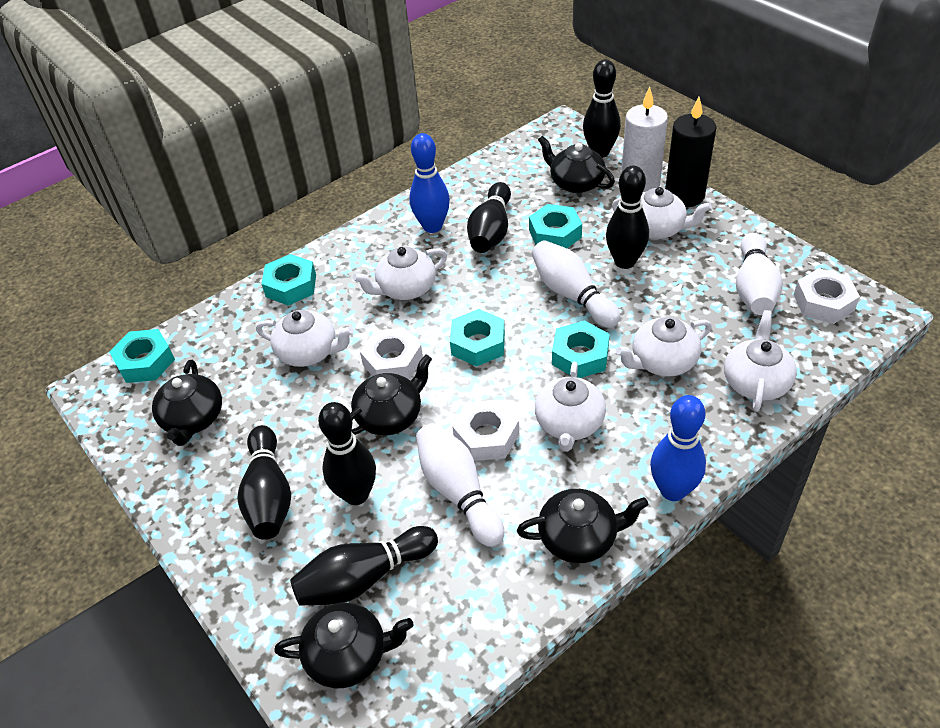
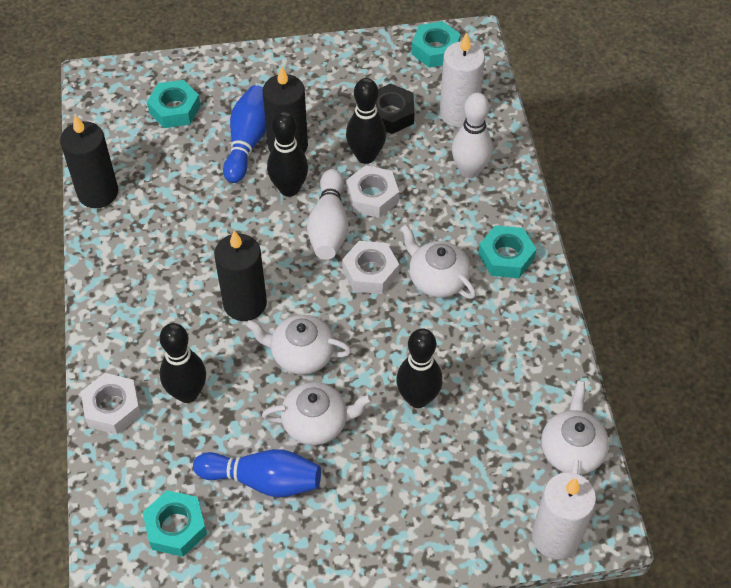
black bowling pin: [238,425,291,540] [290,526,438,606] [318,402,376,505] [467,182,511,253] [583,59,621,158] [606,166,649,269] = 6 -> [160,323,206,403] [267,111,308,197] [346,78,386,164] [396,329,442,408] = 4
black candle: [665,97,717,207] = 1 -> [60,115,118,208] [214,231,267,321] [263,66,308,153] = 3
black nut: none = 0 -> [376,83,415,134] = 1
black teapot: [152,360,222,446] [274,603,413,688] [351,355,432,435] [517,489,648,563] [538,136,615,193] = 5 -> none = 0
turquoise nut: [109,329,175,383] [261,254,316,306] [450,309,505,367] [529,204,582,248] [552,320,610,378] = 5 -> [142,490,207,557] [147,80,201,128] [412,21,461,68] [478,225,536,278] = 4
white bowling pin: [416,423,504,547] [532,240,620,328] [736,233,783,315] = 3 -> [307,169,349,260] [452,93,492,178] = 2
white candle: [621,87,668,192] = 1 -> [440,32,485,127] [532,472,596,559] = 2
white teapot: [256,310,354,367] [353,247,447,300] [535,362,606,452] [612,187,712,239] [616,317,712,377] [724,310,797,412] = 6 -> [246,315,351,375] [262,382,372,445] [401,224,476,299] [541,381,609,475] = 4

